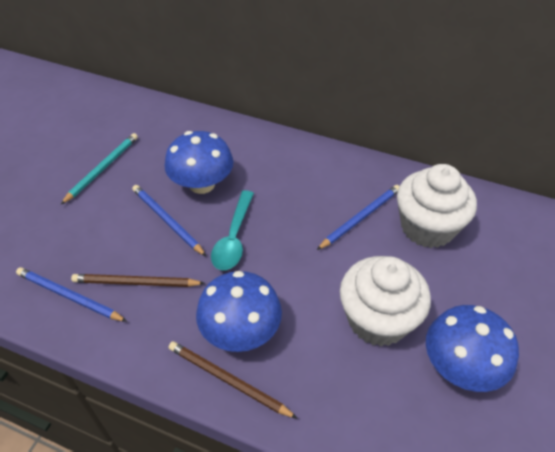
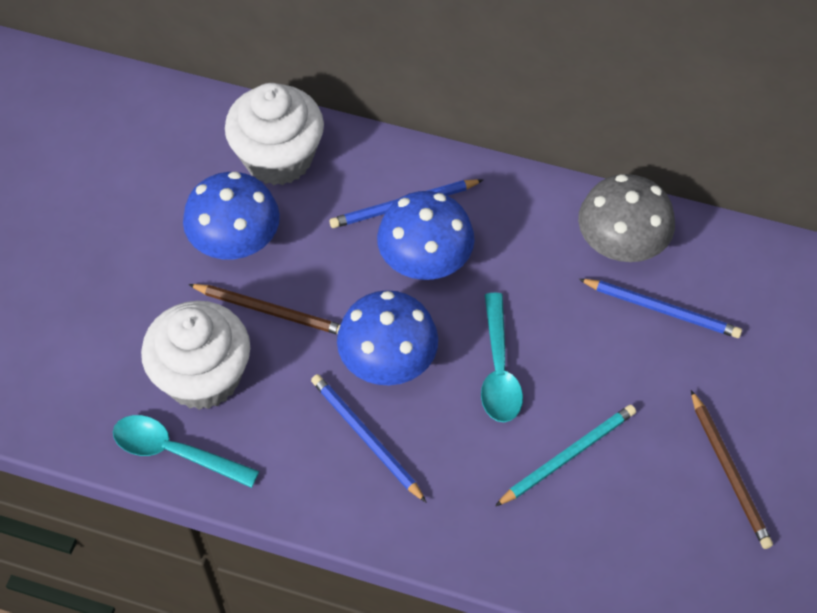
grey mushroom: none = 0 -> [578,174,675,262] = 1
turquoise spoon: [211,190,254,270] = 1 -> [113,415,259,488] [481,293,523,422] = 2

